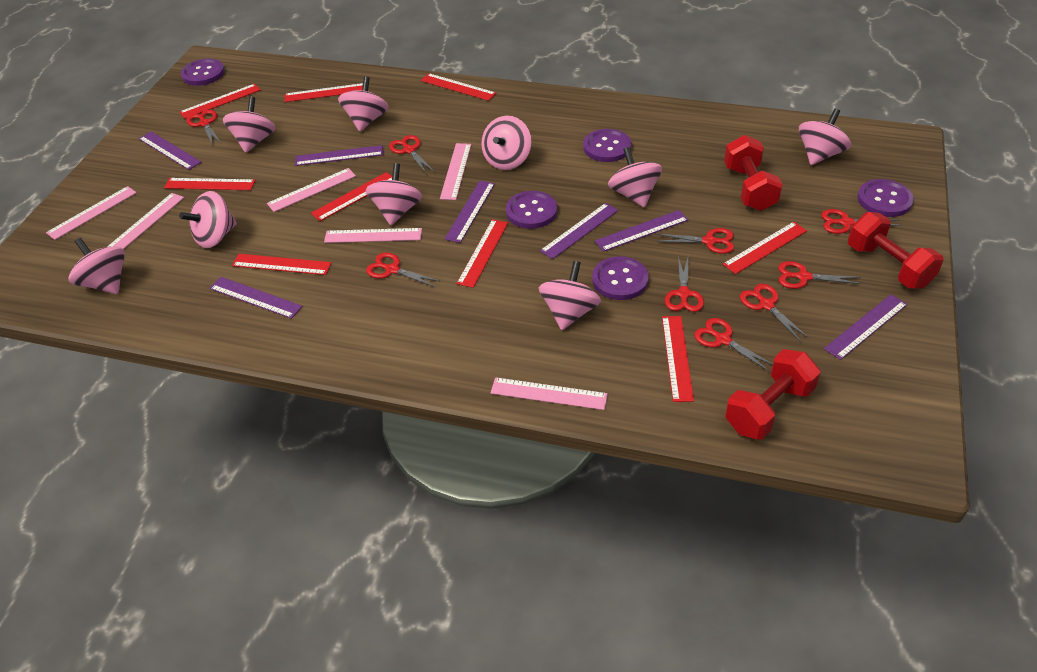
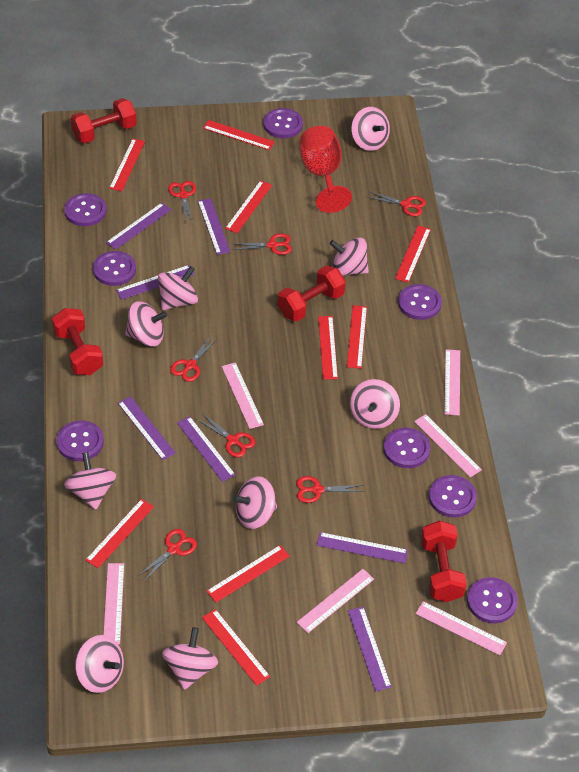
purple button: [181,58,225,86] [506,191,557,229] [583,129,632,162] [592,256,649,300] [858,179,914,217] = 5 -> [56,421,104,461] [64,193,106,226] [93,251,136,286] [263,108,303,138] [384,428,430,468] [398,284,442,320] [429,475,477,518] [467,577,518,623] = 8
red dumbbell: [724,135,783,211] [725,349,821,440] [848,212,944,288] = 3 -> [52,308,103,375] [71,98,137,143] [278,265,346,322] [421,520,467,602] = 4
red goblet: none = 0 -> [299,126,352,213] = 1
red scissors: [187,110,221,145] [366,253,441,287] [389,135,435,173] [656,228,734,254] [665,256,704,312] [694,318,773,372] [740,284,809,342] [778,261,862,289] [821,209,902,234] = 9 -> [138,529,197,582] [168,181,196,222] [170,336,218,382] [197,414,255,457] [231,233,292,255] [296,476,364,503] [367,191,426,216] = 7

